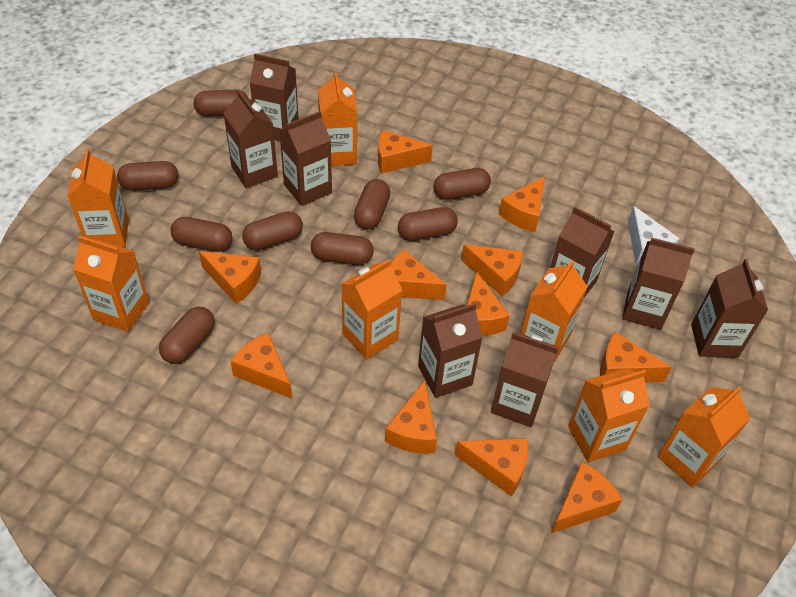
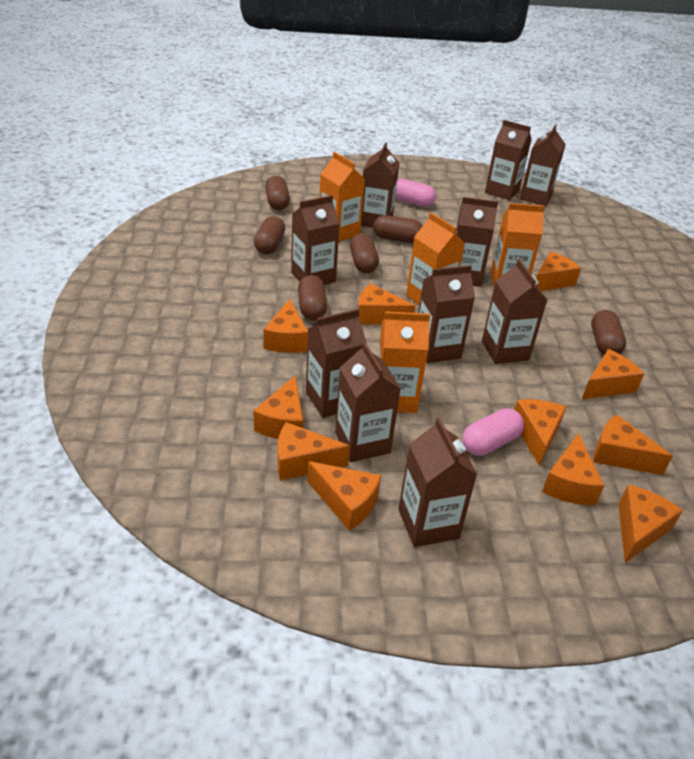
brown capsule: [117,161,178,191] [159,307,215,364] [171,217,233,252] [194,90,248,117] [242,211,303,250] [311,232,373,265] [354,179,390,229] [398,207,458,241] [434,168,491,200] = 9 -> [254,216,285,254] [265,176,290,210] [298,275,327,320] [350,233,379,273] [373,215,422,243] [591,310,626,355] = 6
brown carton: [223,90,278,188] [249,54,299,141] [279,111,332,206] [418,303,483,398] [491,332,559,427] [550,206,615,297] [622,238,695,330] [691,259,768,358] = 8 -> [291,195,340,285] [306,309,367,418] [335,341,401,462] [361,142,399,228] [398,418,477,547] [418,265,475,363] [456,197,498,287] [482,259,547,364] [485,120,532,200] [520,124,566,206] = 10
orange carton: [68,149,129,247] [73,236,149,332] [318,71,357,166] [342,259,402,360] [521,260,588,362] [568,368,650,463] [658,386,750,487] = 7 -> [320,152,365,242] [378,312,430,413] [406,213,465,305] [491,203,545,286] = 4
pink capsule: none = 0 -> [395,178,436,207] [462,408,524,456] = 2
white cheese: [628,206,680,264] = 1 -> none = 0

